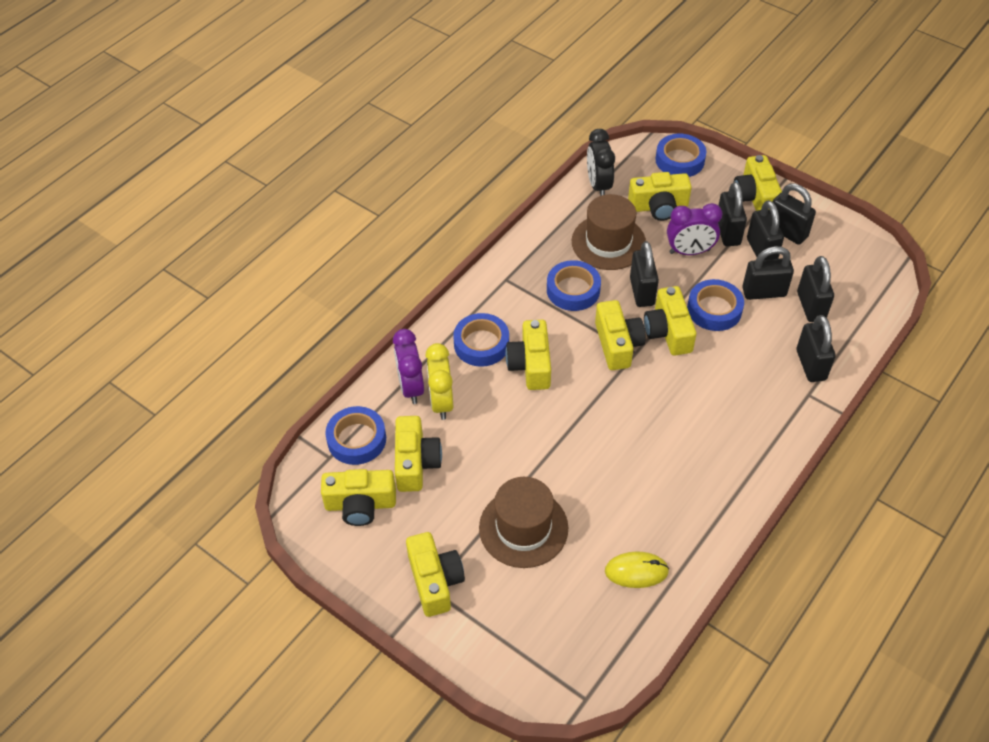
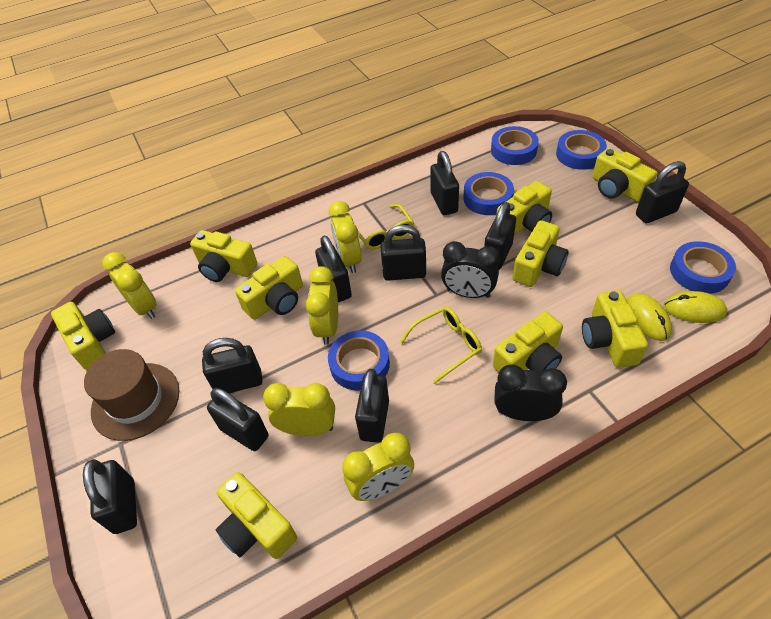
black clock: [587,129,615,196] = 1 -> [441,241,500,298] [494,365,567,421] = 2
black padlock: [630,241,659,307] [718,182,747,246] [742,246,794,300] [747,200,784,260] [773,184,816,245] [796,315,836,382] [797,256,834,322] = 7 -> [83,459,137,534] [202,338,263,393] [207,388,268,451] [315,236,352,302] [355,369,389,443] [381,225,426,281] [430,151,459,215] [484,202,516,270] [636,161,689,223] = 9
brown hat: [479,477,568,568] [572,194,646,270] = 2 -> [84,349,179,441] = 1
purple clock: [393,329,424,404] [667,203,722,255] = 2 -> none = 0
yellow camera: [321,469,396,526] [395,416,442,492] [406,532,465,617] [505,320,551,390] [595,300,646,370] [628,172,692,221] [644,286,696,356] [734,155,782,211] = 8 -> [51,302,115,370] [190,230,257,282] [216,472,297,559] [235,256,303,320] [493,312,563,372] [496,181,552,236] [513,220,569,287] [582,290,648,368] [592,148,658,202] = 9
yellow clock: [425,343,453,420] = 1 -> [103,252,157,319] [263,383,335,436] [306,266,338,345] [329,201,362,273] [342,433,414,501] = 5
yellow glasses: none = 0 -> [358,204,414,250] [400,307,482,384] = 2
yellow mouse: [605,552,669,588] = 1 -> [627,293,672,341] [664,291,727,323] = 2

